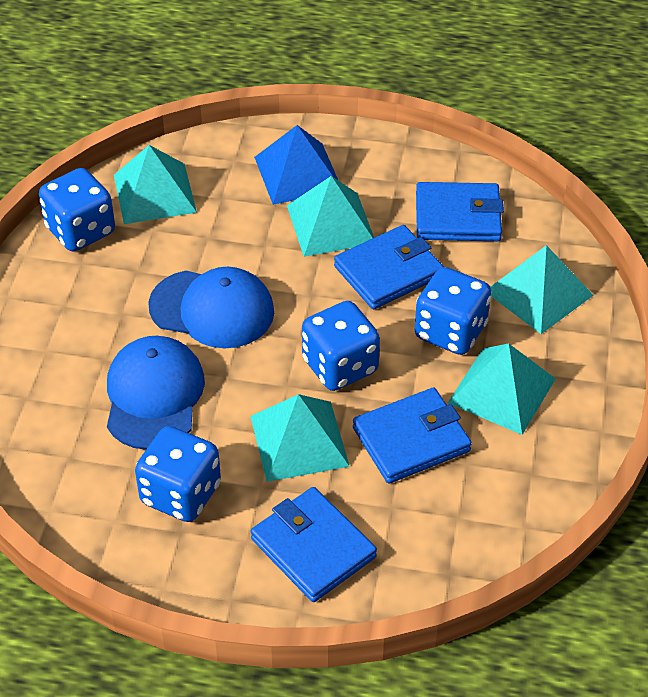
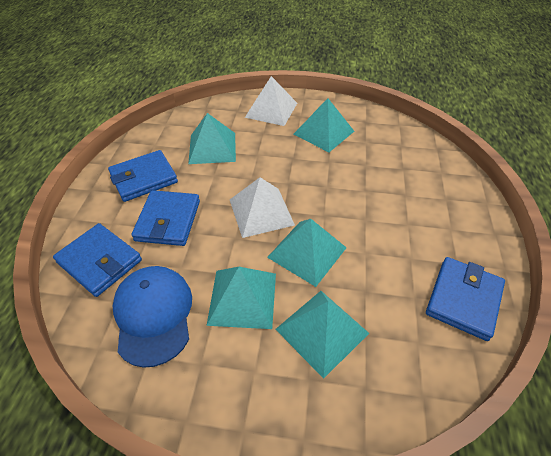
blue cap: [107,336,205,450] [148,267,274,348] = 2 -> [113,266,192,368] = 1
blue dice: [39,168,115,251] [135,426,221,522] [302,301,380,391] [415,267,491,355] = 4 -> none = 0
blue pyramid: [254,125,338,205] = 1 -> none = 0
white pyramid: none = 0 -> [230,177,295,238] [245,76,297,126] = 2

